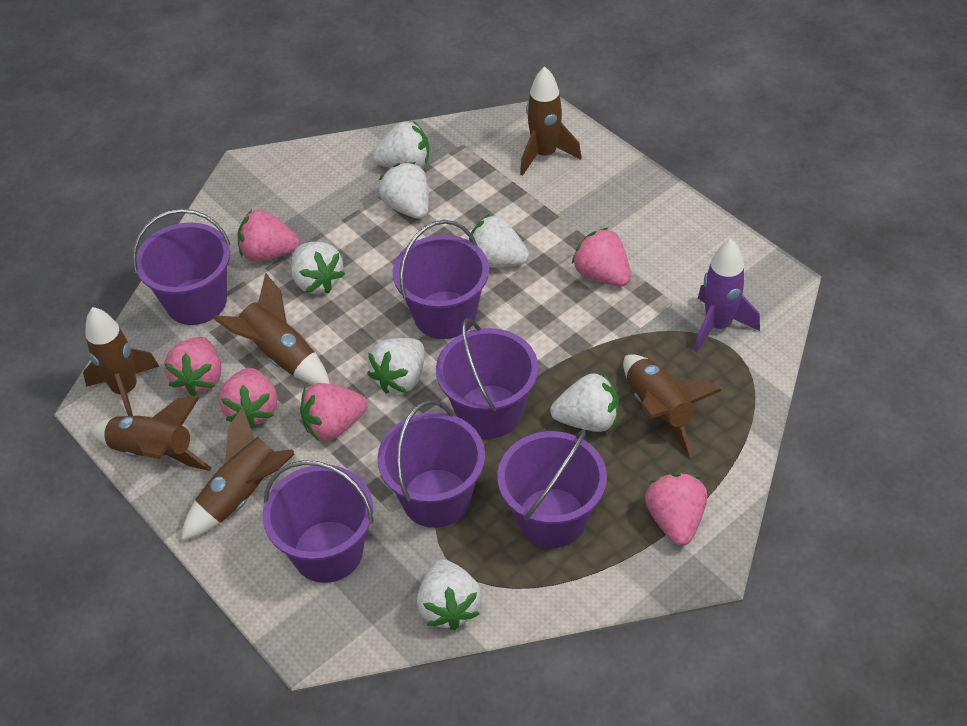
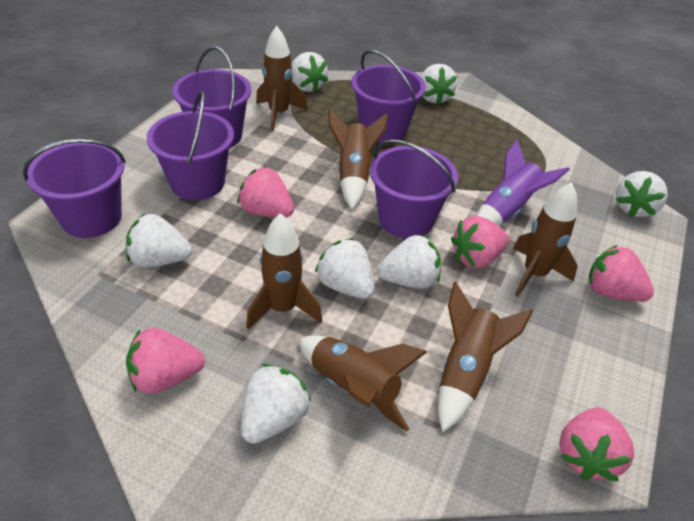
pink strawberry: [164,337,221,397] [219,368,277,429] [237,210,300,262] [300,383,368,441] [572,227,631,286] [645,473,707,546] = 6 -> [126,328,205,394] [238,167,294,217] [451,216,509,268] [559,408,634,481] [589,245,654,302] = 5
purple bucket: [132,209,231,325] [263,460,373,583] [378,400,485,528] [393,220,489,339] [436,318,538,439] [497,429,607,548] = 6 -> [23,139,126,238] [147,90,234,200] [172,46,251,148] [351,50,426,142] [370,139,458,238] = 5

